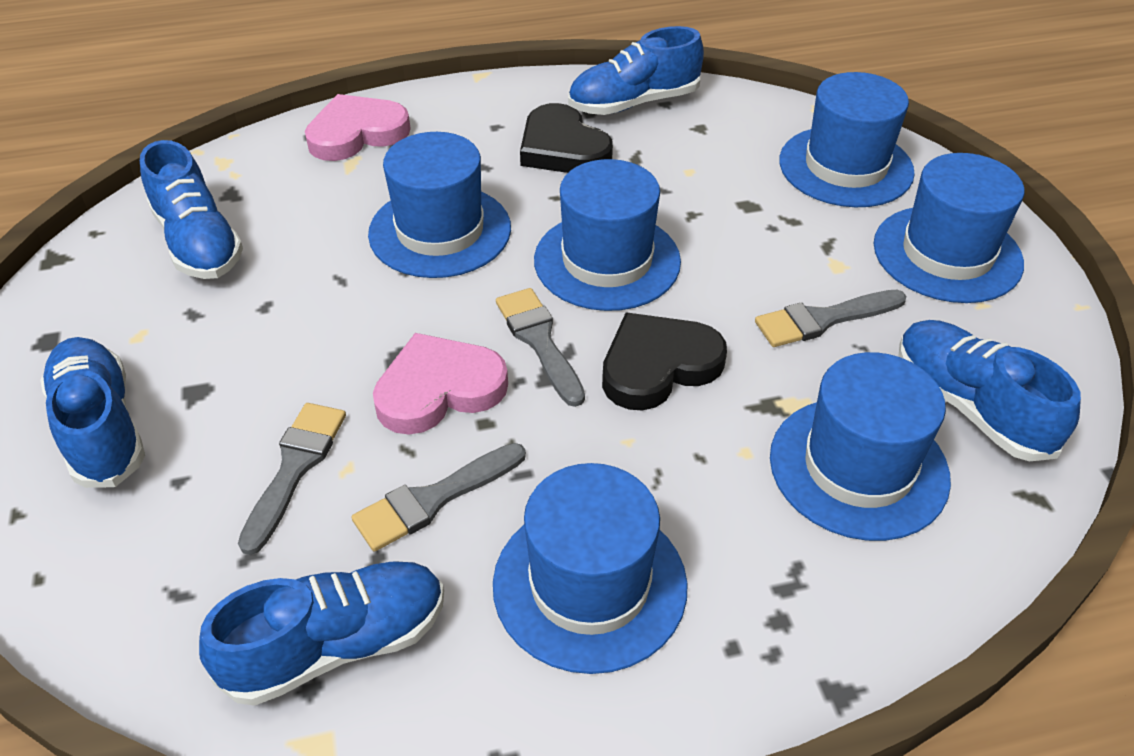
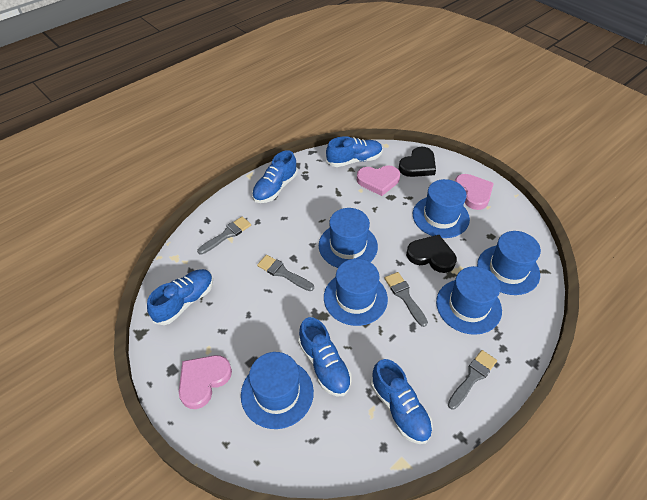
pink heart: [305,94,411,161] [373,333,508,435] = 2 -> [179,355,232,409] [357,165,400,196] [455,174,494,210] = 3

